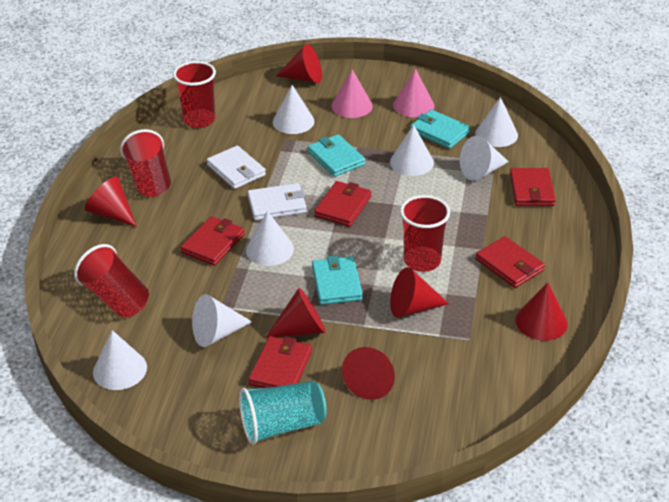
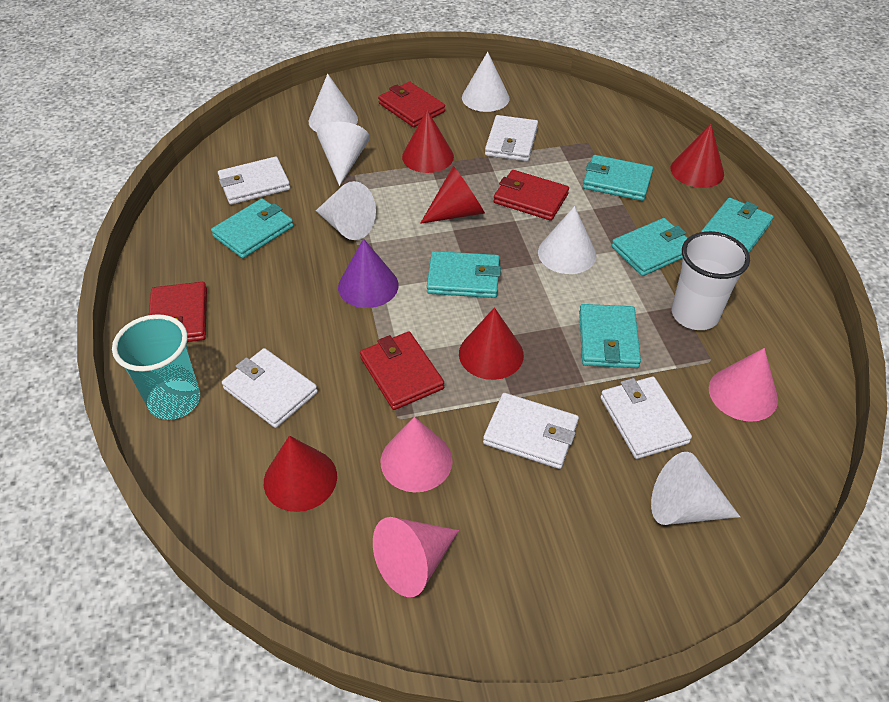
pink cone: [332,69,373,118] [393,69,434,117] = 2 -> [373,517,459,597] [380,417,453,492] [709,348,778,422] = 3
purple cone: none = 0 -> [338,239,398,308] = 1
red cone: [85,177,137,227] [265,288,326,338] [276,44,322,83] [342,347,395,400] [390,267,449,318] [515,282,568,341] = 6 -> [264,436,337,512] [402,110,454,173] [420,166,485,224] [459,307,524,380] [671,124,724,188] = 5
red cup: [74,244,149,318] [120,129,171,197] [173,61,216,128] [400,195,450,272] = 4 -> none = 0
red wallet: [180,216,245,266] [249,336,312,388] [314,181,371,227] [475,236,545,288] [510,168,556,206] = 5 -> [149,282,207,342] [360,331,444,410] [378,82,445,127] [493,170,569,221] = 4
turquoise wallet: [308,134,366,177] [312,255,363,305] [410,110,471,149] = 3 -> [211,199,294,258] [427,251,501,298] [579,304,641,368] [583,155,653,201] [612,218,687,276] [701,198,774,253] = 6
white cone: [93,330,147,390] [192,294,252,347] [246,211,294,266] [273,85,315,134] [390,125,434,176] [460,136,508,181] [475,97,518,147] = 7 -> [309,74,358,132] [316,181,376,240] [317,122,370,186] [462,52,510,112] [538,206,596,274] [651,452,740,525] = 6
white cup: none = 0 -> [672,231,750,330] = 1
white wallet: [207,146,266,189] [248,183,307,220] = 2 -> [218,157,290,205] [222,348,318,428] [483,393,579,469] [485,115,538,161] [601,377,692,459] = 5

